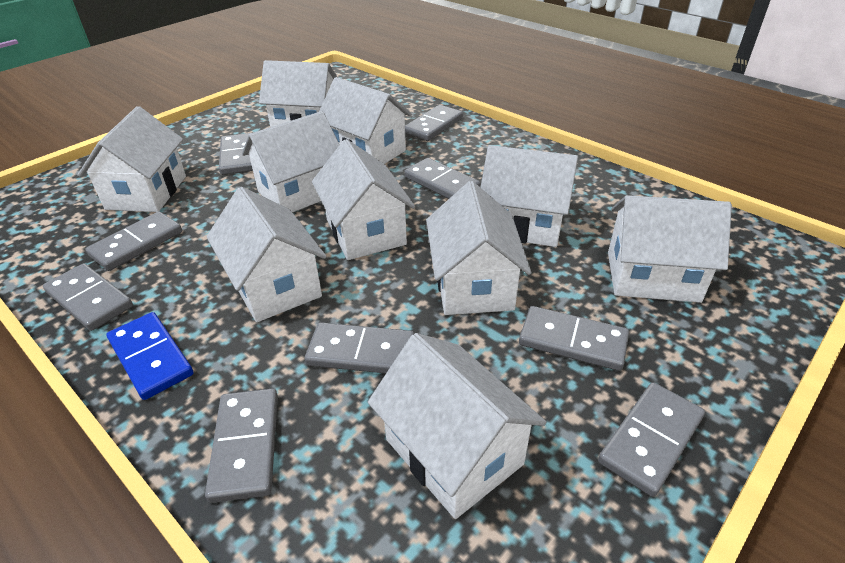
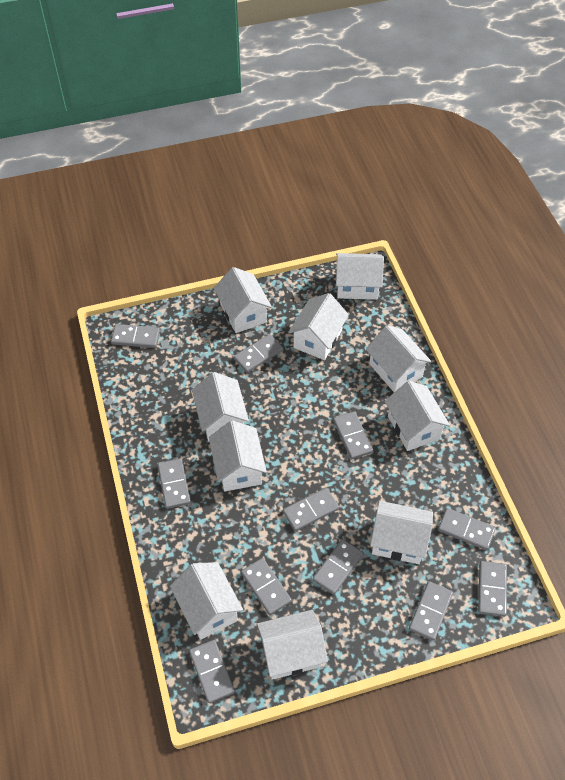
blue domino: [106,312,193,400] = 1 -> none = 0
grey domino: [43,264,133,331] [85,211,182,271] [205,389,278,503] [219,133,253,175] [305,322,414,374] [404,158,481,199] [405,105,463,141] [519,306,629,371] [598,382,705,497] = 9 -> [111,324,160,348] [158,458,191,509] [189,640,235,703] [234,334,283,373] [241,558,292,615] [283,488,339,531] [313,539,363,595] [333,411,374,459] [409,581,453,641] [438,508,496,550] [478,561,507,617] = 11

